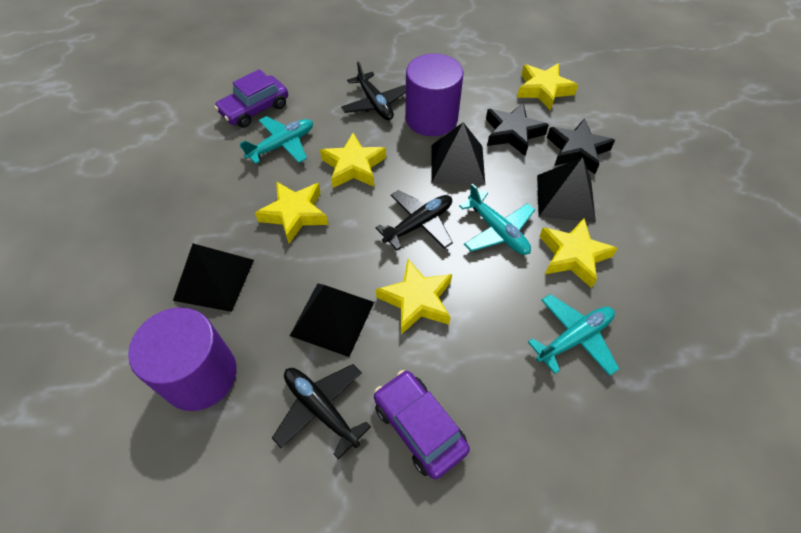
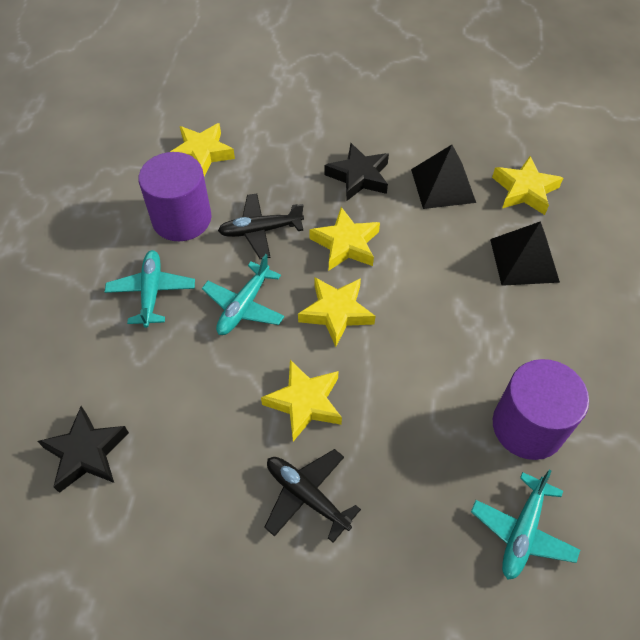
black plane: [272,364,371,459] [341,61,406,120] [376,190,453,250] = 3 -> [218,193,304,259] [264,449,361,543] = 2
black pyramid: [173,243,254,312] [290,283,374,357] [431,122,485,185] [537,157,596,222] = 4 -> [411,145,476,209] [490,221,560,286] = 2
purple car: [214,69,288,128] [374,370,470,479] = 2 -> none = 0

